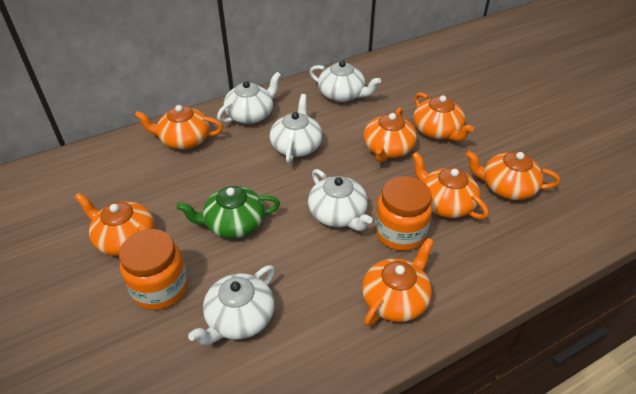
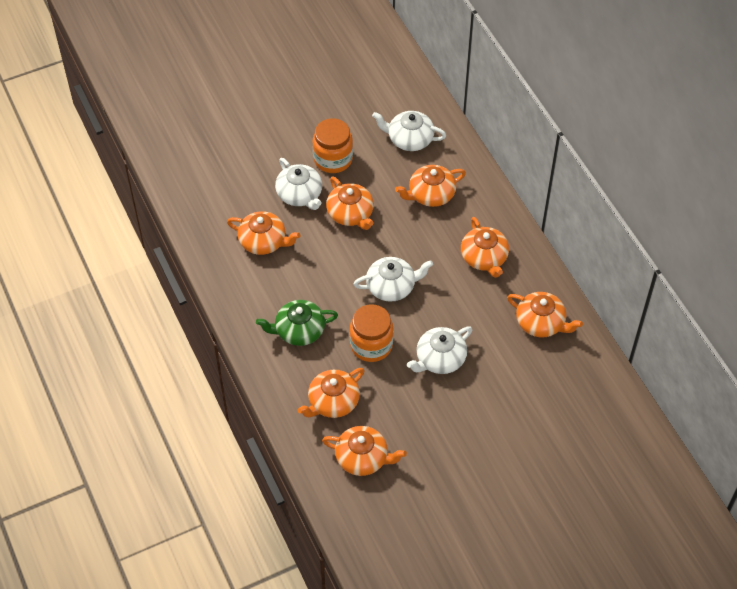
white teapot: [188,265,275,345] [217,72,281,124] [269,94,322,163] [308,169,372,231] [310,60,381,102] = 5 -> [275,158,322,210] [354,257,433,302] [372,111,446,151] [407,326,472,374] = 4

